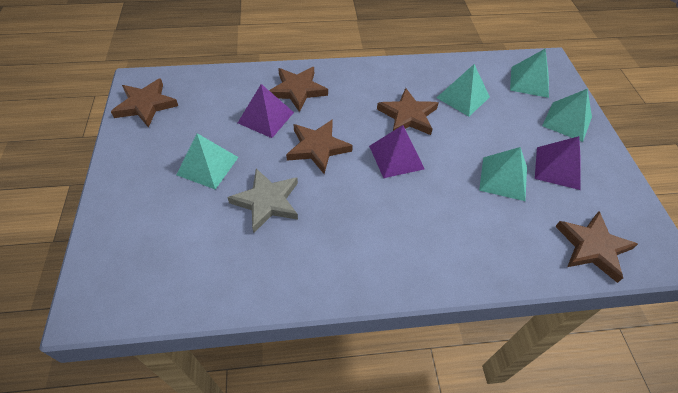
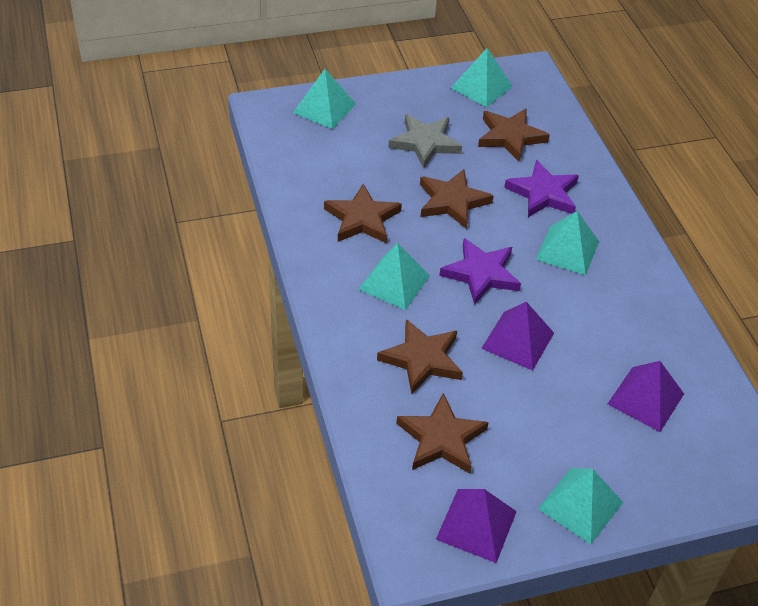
purple star: none = 0 -> [439,238,521,305] [504,160,579,217] = 2

